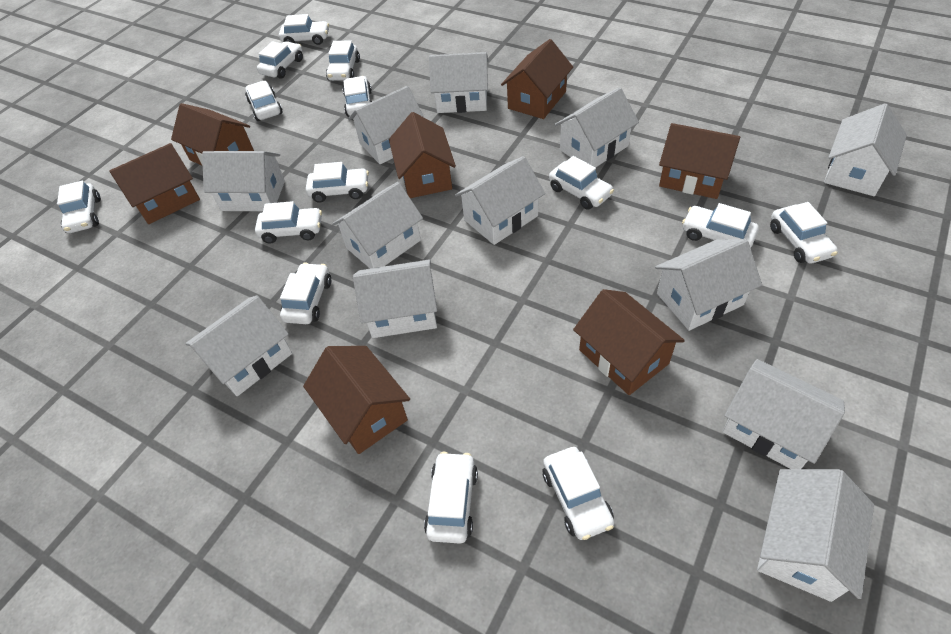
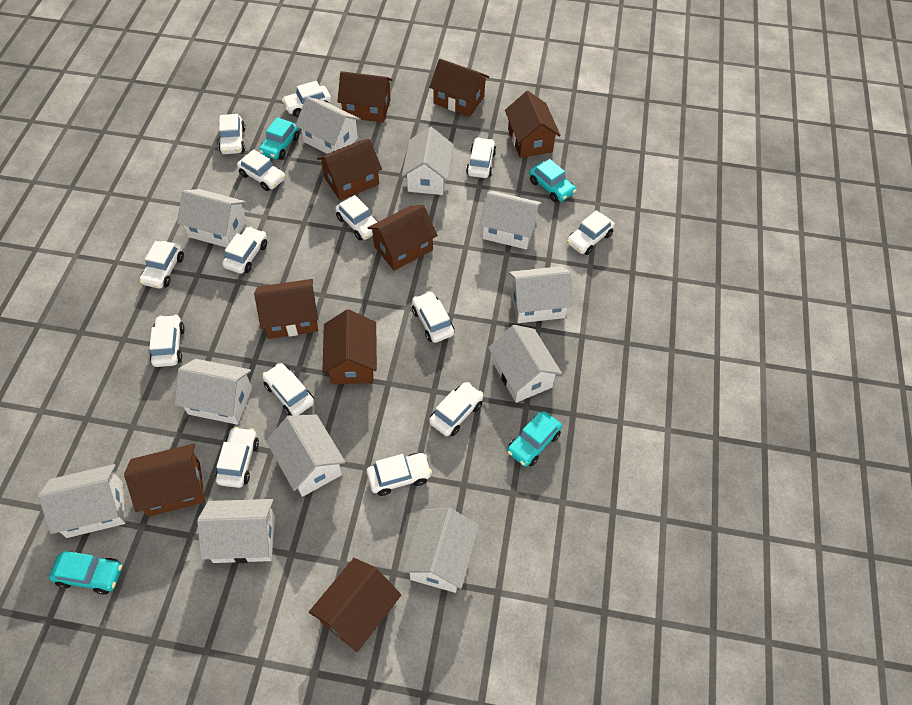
brown house: [109,143,200,224] [171,103,254,166] [303,346,410,454] [389,112,456,198] [501,39,573,119] [573,289,685,395] [659,123,740,199] = 7 -> [124,443,205,517] [254,279,318,339] [309,558,401,652] [317,139,382,201] [322,309,377,385] [337,71,393,123] [367,205,438,271] [429,58,489,117] [505,91,561,158] = 9
turquoise car: none = 0 -> [49,551,122,595] [259,117,299,160] [507,411,562,467] [529,159,576,202] = 4
white house: [186,296,292,396] [202,151,285,211] [332,182,423,268] [348,86,425,164] [353,259,437,338] [429,52,488,113] [455,156,545,245] [554,87,639,167] [655,239,762,331] [722,359,845,469] [757,469,874,602] [824,103,907,196] = 12 -> [38,464,125,538] [175,359,252,425] [177,189,247,248] [197,499,275,563] [266,415,345,497] [295,97,361,154] [402,127,453,195] [402,508,479,593] [480,191,542,249] [488,325,562,403] [509,266,573,323] = 11

